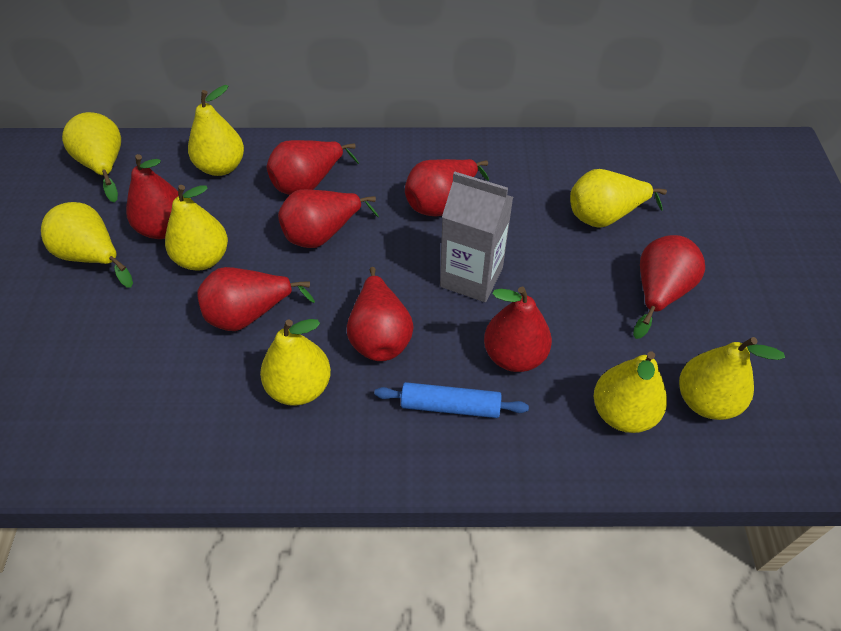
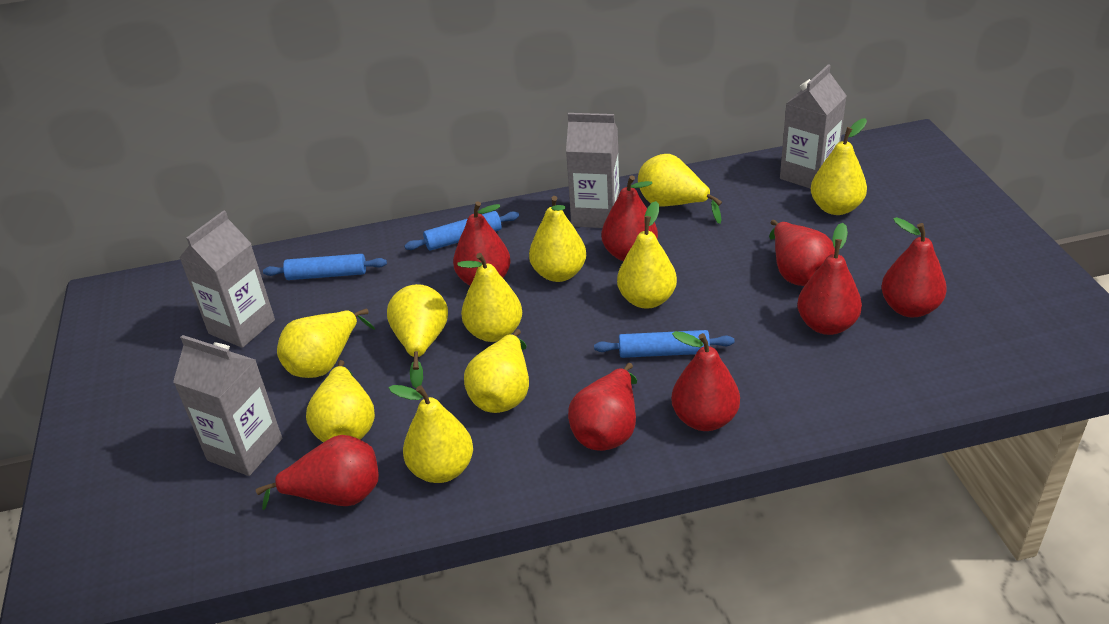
blue rolling pin: [374,382,529,418] = 1 -> [263,254,387,280] [404,211,519,251] [594,330,734,358] = 3
grey carton: [440,171,513,302] = 1 -> [173,335,282,476] [179,210,275,348] [566,113,620,228] [780,64,847,189] = 4
yellow pear: [41,202,133,288] [62,112,121,203] [165,185,228,270] [188,85,244,176] [260,319,331,406] [570,169,667,228] [594,352,667,433] [679,337,785,420] = 8 -> [277,309,375,378] [306,360,375,442] [387,284,448,388] [389,385,473,483] [457,253,522,342] [464,329,529,413] [529,196,586,282] [617,201,677,309] [638,154,722,224] [811,118,867,215] = 10

